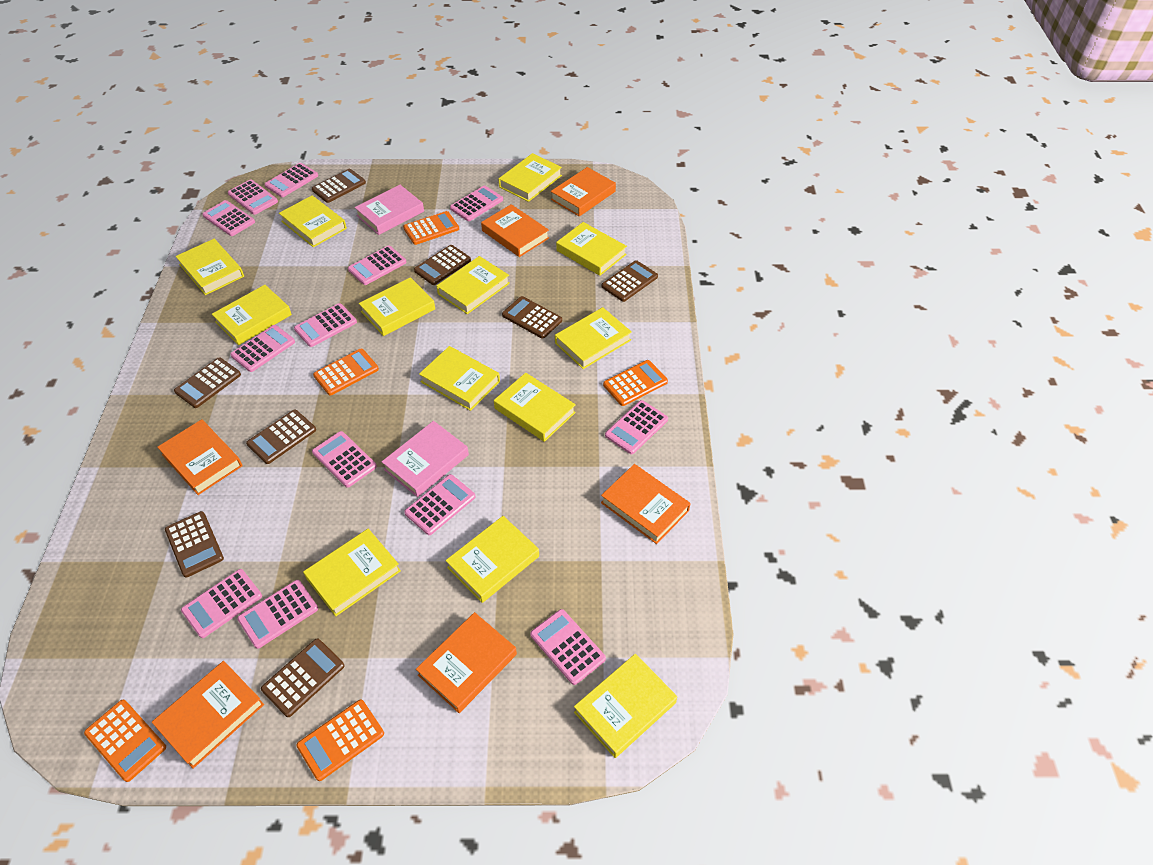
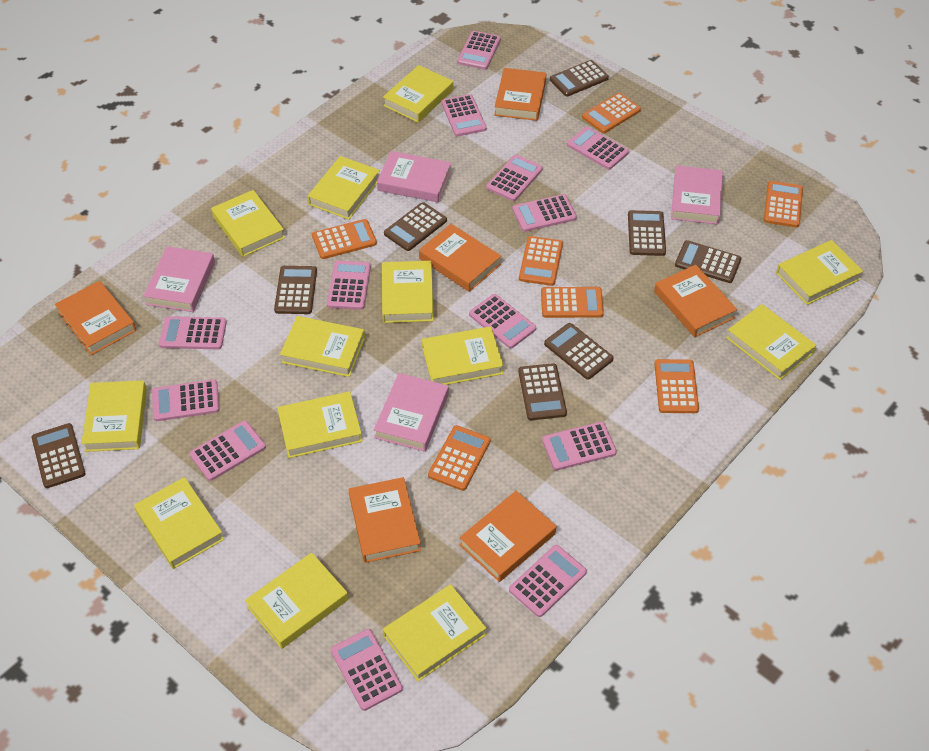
orange calculator: [84,700,166,782] [296,700,384,781] [313,349,379,396] [403,211,459,245] [603,360,668,406] = 5 -> [312,219,377,259] [428,425,490,491] [519,236,563,286] [541,287,604,318] [582,93,641,133] [654,359,699,413] [764,181,803,228] = 7
pink book: [354,185,424,235] [382,421,469,497] = 2 -> [143,246,215,312] [374,373,449,452] [377,151,451,203] [671,165,723,224] = 4

